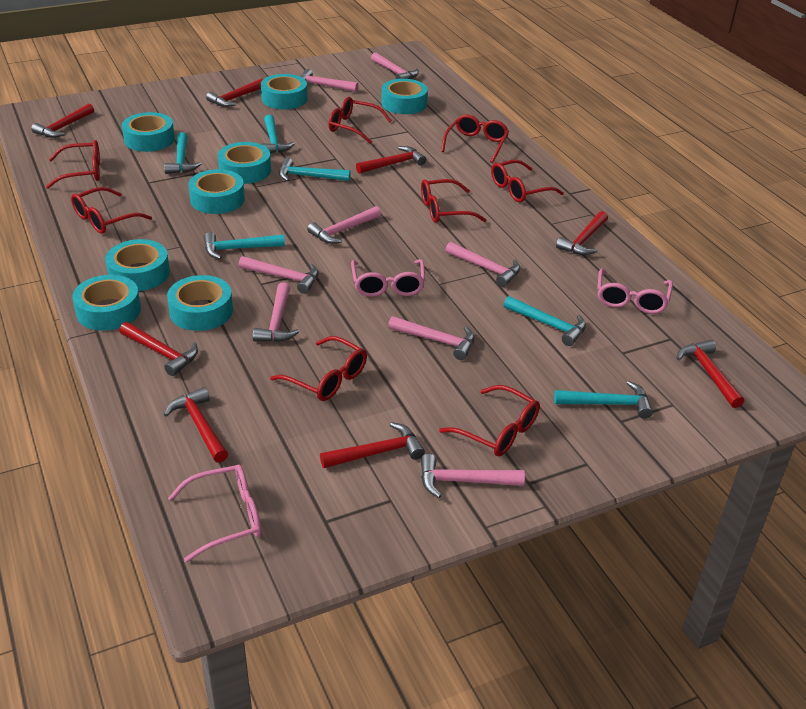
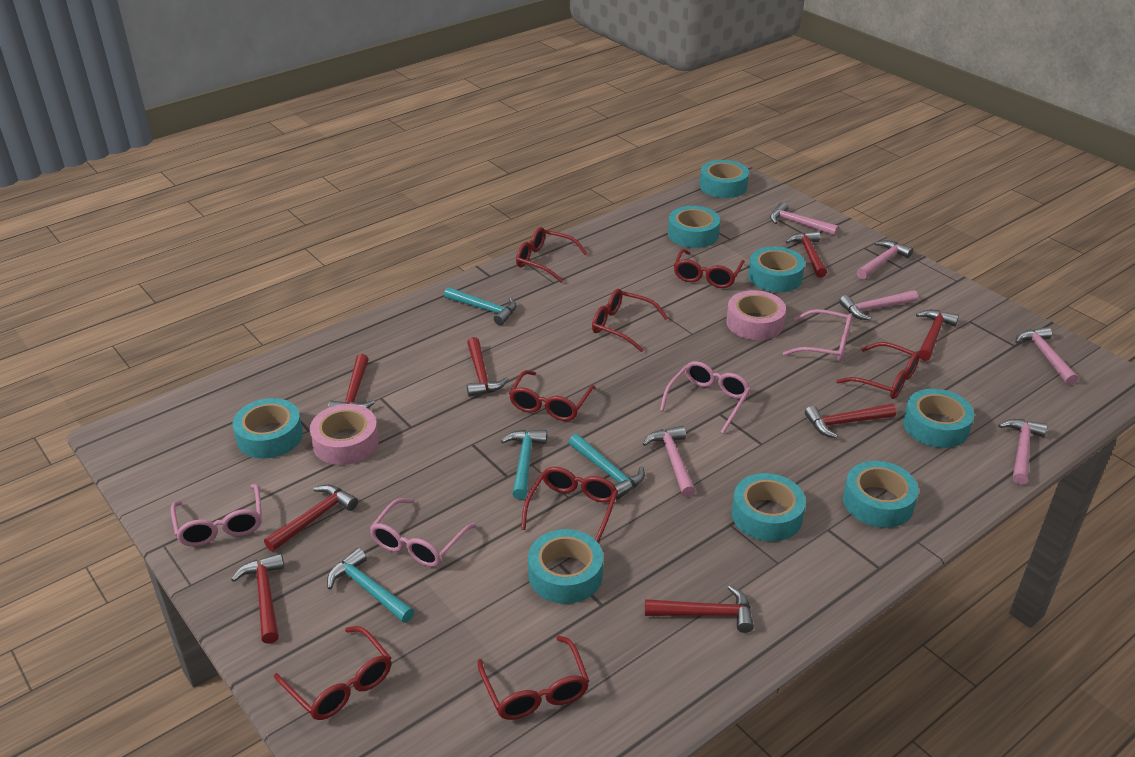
pink glasses: [168,464,261,562] [351,259,425,297] [597,268,673,314] = 3 -> [171,484,262,547] [370,498,476,567] [660,361,751,434] [783,309,852,362] = 4
pink hammer: [239,256,319,294] [253,282,299,342] [300,69,358,92] [307,206,381,244] [371,52,419,79] [388,316,475,360] [421,454,525,498] [445,242,520,287] = 8 -> [643,426,696,497] [770,202,839,236] [839,290,918,320] [857,240,913,279] [998,419,1047,484] [1015,327,1078,385] = 6
pink tape: none = 0 -> [310,404,379,465] [726,290,786,340] = 2
turquoise hammer: [164,132,201,174] [204,232,285,259] [261,115,295,153] [279,158,350,182] [504,296,586,346] [554,381,653,419] = 6 -> [327,548,414,623] [444,287,517,325] [501,430,547,499] [569,434,645,499] = 4

